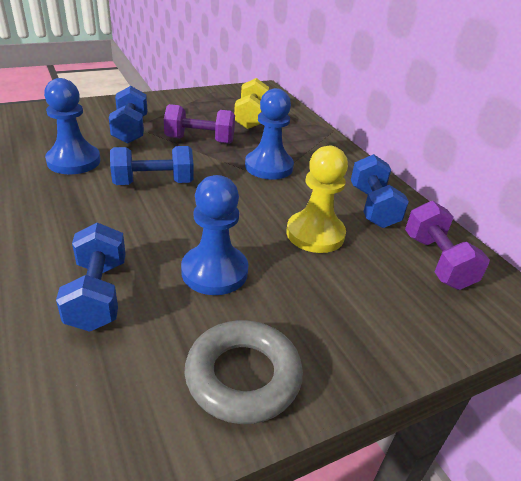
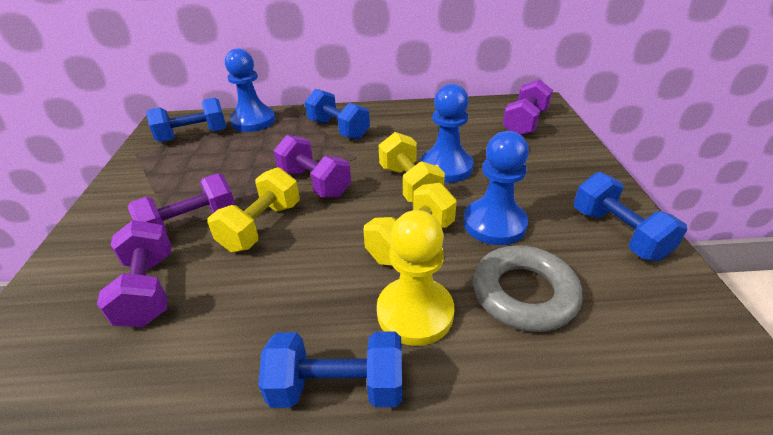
purple dumbbell: [164,104,235,144] [405,201,490,290] = 2 -> [97,220,171,327] [127,173,235,234] [274,135,351,198] [503,79,553,135] = 4
yellow dumbbell: [234,78,269,129] = 1 -> [208,167,300,252] [363,183,457,265] [379,132,445,203] = 3

